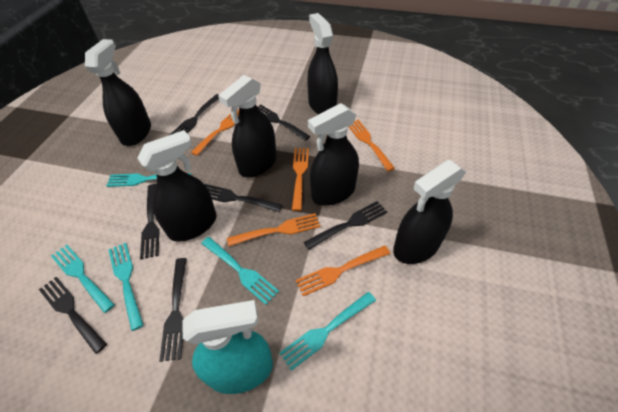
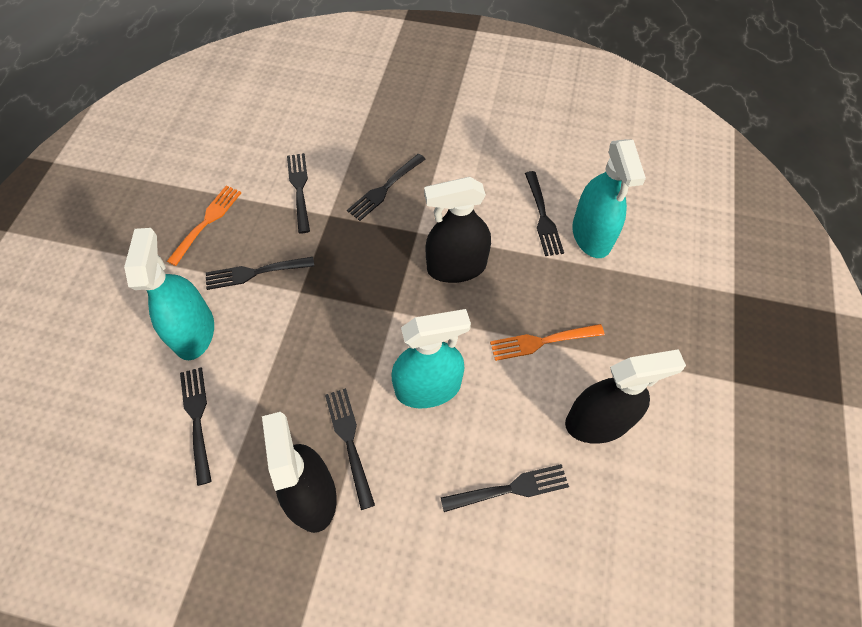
black spray bottle: [85,39,151,146] [137,130,216,242] [218,75,277,177] [307,13,338,114] [308,103,359,205] [393,160,466,264] = 6 -> [262,412,337,533] [424,177,491,283] [565,349,686,444] = 3
orange fork: [191,109,239,156] [227,213,320,246] [292,148,309,211] [296,245,390,296] [349,120,395,171] = 5 -> [167,185,241,266] [490,324,605,361] = 2
turquoise fork: [51,245,115,313] [106,173,191,187] [108,243,144,331] [201,237,279,305] [279,292,376,371] = 5 -> none = 0
turquoise spray bottle: [182,300,273,394] = 1 -> [124,228,214,360] [392,309,471,408] [572,139,646,258] = 3

